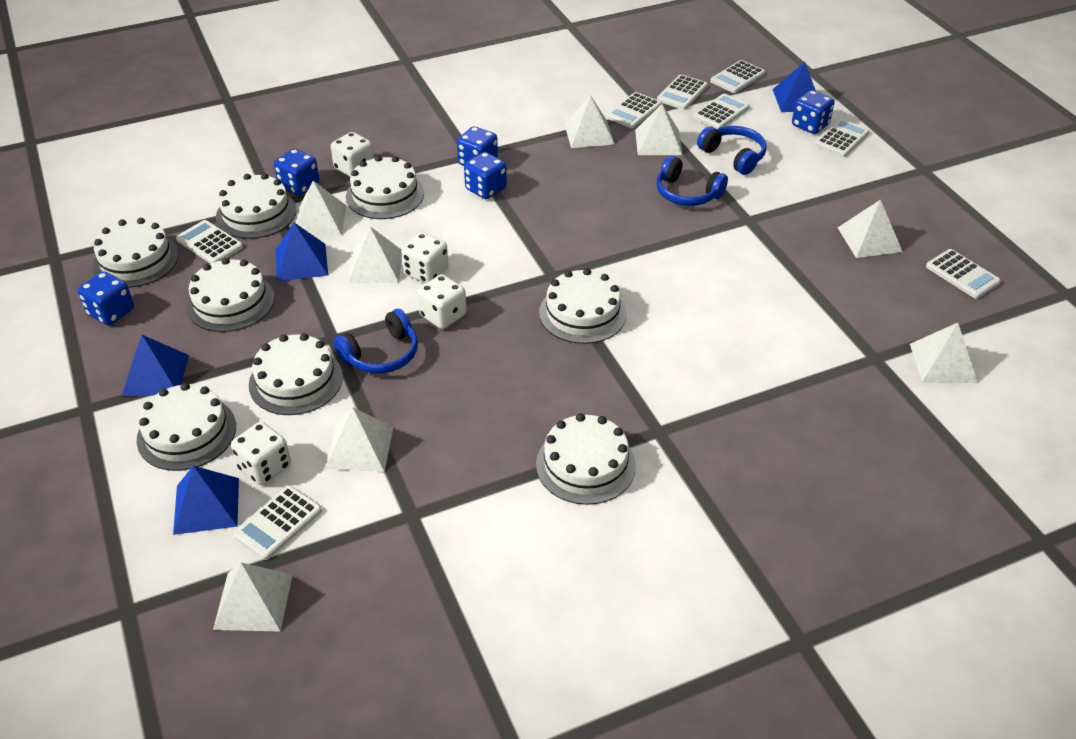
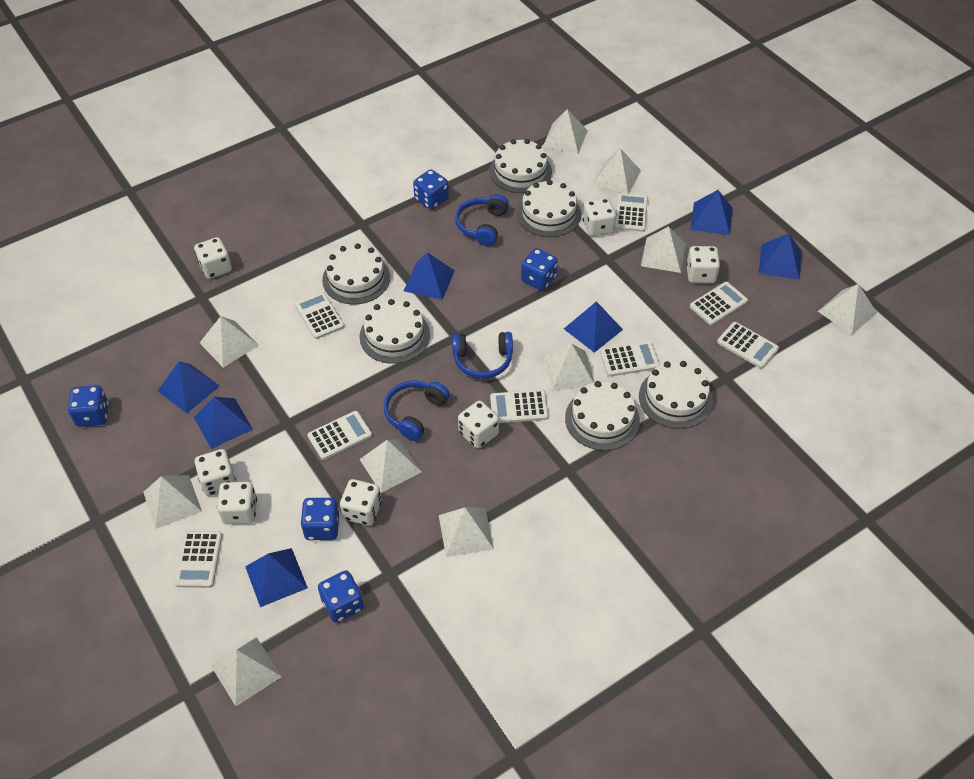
blue pyramid: [122,335,189,396] [173,466,239,535] [276,222,328,282] [772,62,816,112] = 4 -> [158,361,220,413] [194,397,253,449] [245,548,308,607] [404,252,455,300] [564,301,623,353] [690,190,733,235] [759,233,802,280] = 7
white cake: [93,218,179,288] [137,383,236,471] [186,258,275,332] [216,173,297,239] [249,333,343,415] [346,156,424,219] [536,413,636,505] [539,268,627,344] = 8 -> [322,243,390,304] [359,299,430,364] [490,139,552,193] [517,180,581,237] [565,381,640,451] [639,361,713,429] = 6
white dice: [231,422,291,485] [331,132,374,177] [401,233,449,283] [417,274,467,329] = 4 -> [194,237,232,279] [194,449,236,496] [217,482,257,524] [340,479,382,526] [458,401,499,448] [583,198,616,236] [686,246,720,283] = 7
white pyramid: [213,563,293,631] [296,181,347,236] [325,407,393,472] [348,226,402,283] [564,95,615,148] [635,104,683,155] [838,199,903,258] [910,323,978,383] = 8 -> [143,475,202,529] [200,316,259,368] [211,637,282,706] [359,439,422,493] [439,507,494,557] [543,109,588,154] [543,343,594,391] [593,148,641,194] [641,226,686,273] [818,284,877,335] = 10

